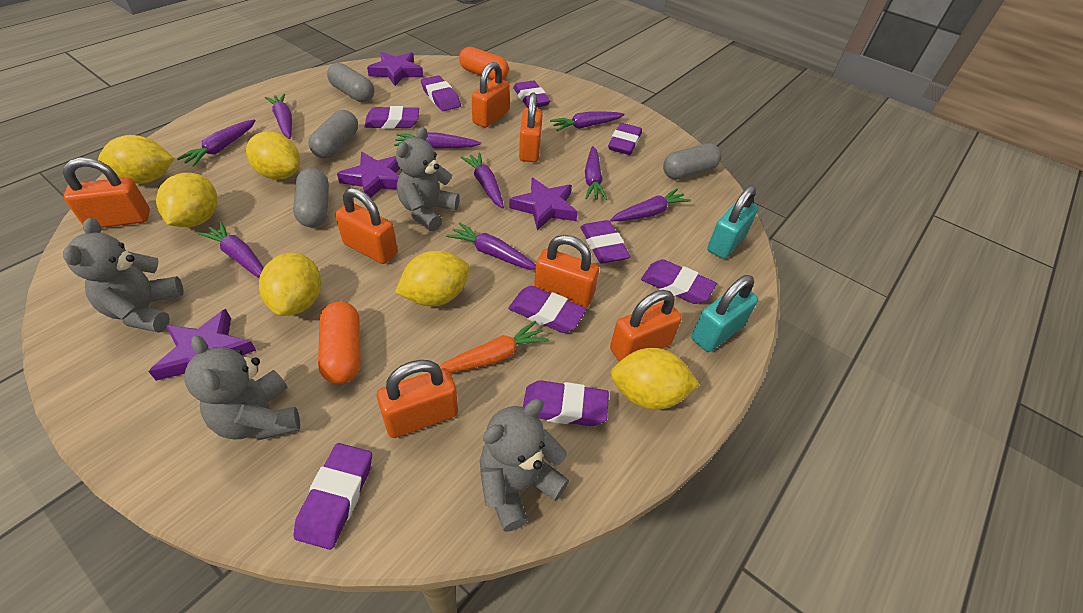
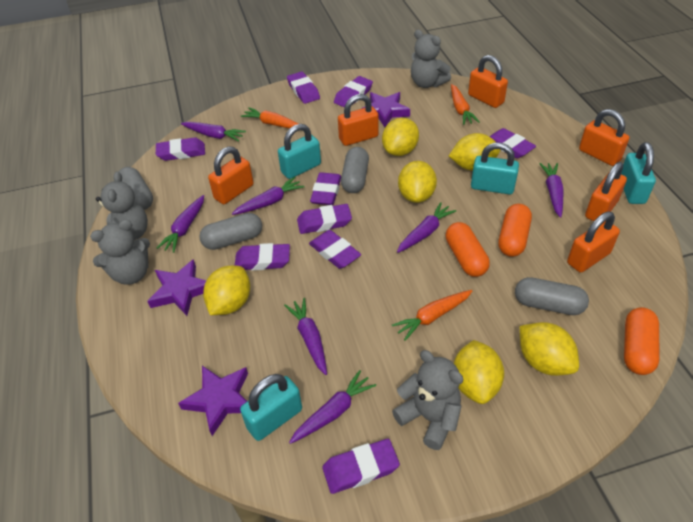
orange capsule: [318,301,361,384] [459,47,509,80] = 2 -> [446,222,490,277] [498,204,532,257] [624,307,659,375] = 3
orange carrot: [440,321,549,373] = 1 -> [241,107,299,128] [392,290,472,341] [451,84,480,125] = 3
orange padlock: [63,157,150,228] [335,188,398,264] [377,360,458,438] [472,62,510,128] [519,92,543,162] [534,235,599,308] [610,290,682,362] = 7 -> [208,147,254,204] [338,94,379,146] [468,55,508,108] [567,212,620,272] [579,109,629,166] [585,162,627,221] = 6
purple carrot: [177,119,256,167] [197,221,264,278] [265,94,292,139] [394,132,481,149] [446,223,536,270] [460,153,504,208] [550,112,625,131] [585,146,608,200] [610,188,691,221] = 9 -> [157,195,204,253] [181,122,246,142] [232,177,305,215] [284,298,327,375] [289,370,376,444] [397,202,456,253] [539,163,563,218] = 7
purple star: [148,309,256,381] [337,152,400,198] [367,52,423,86] [509,178,578,230] = 4 -> [147,259,206,316] [178,366,248,436] [361,92,410,127] = 3
turquoise padlock: [691,275,758,352] [707,185,758,259] = 2 -> [240,374,302,441] [278,124,321,179] [471,142,519,194] [621,142,656,204] = 4

